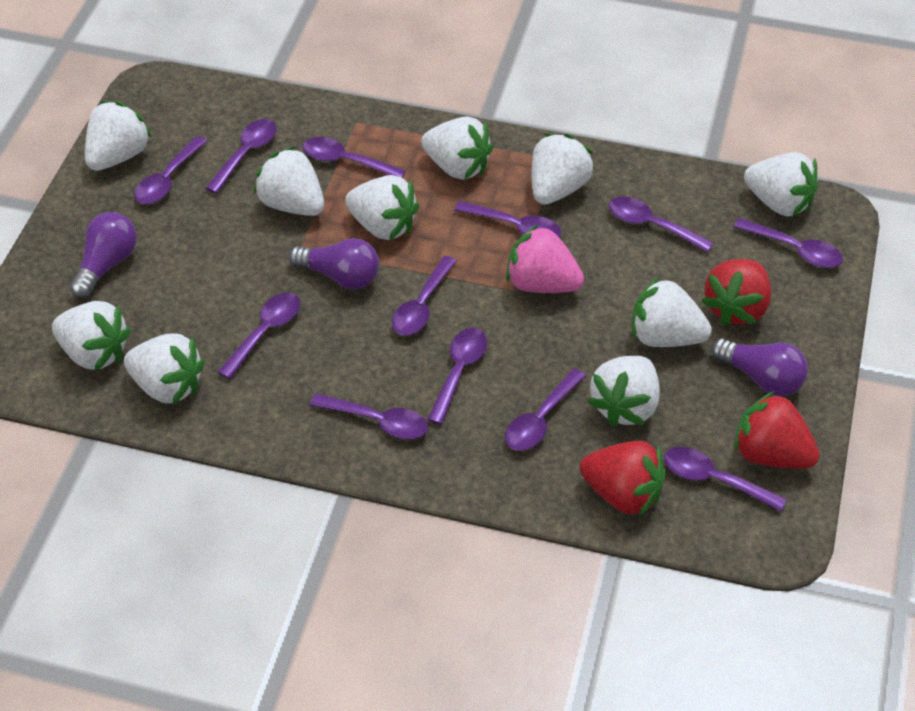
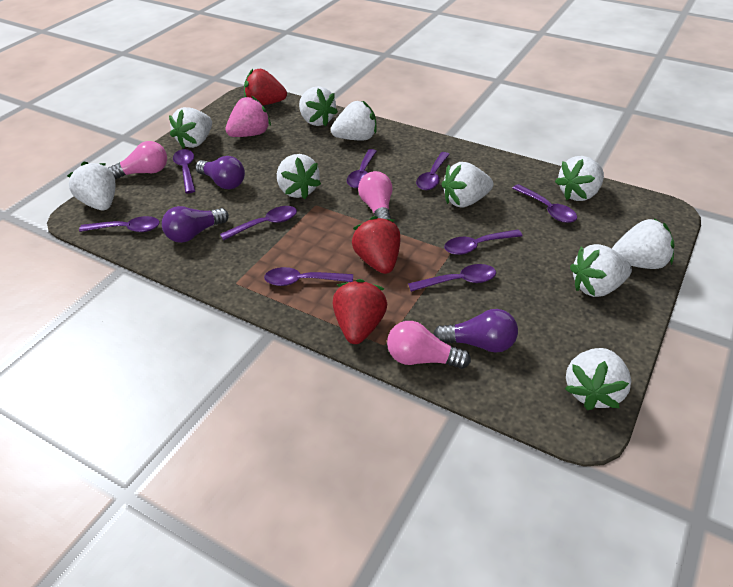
pink light bulb: none = 0 -> [108,141,167,180] [358,171,392,219] [387,321,471,369] = 3
purple spoon: [134,136,207,204] [206,119,277,194] [218,293,300,379] [302,137,406,178] [310,393,428,439] [392,256,457,336] [427,328,487,425] [454,201,561,237] [505,368,586,451] [609,196,713,252] [664,447,787,512] [734,218,843,268] = 12 -> [79,216,160,232] [173,149,195,193] [220,206,297,240] [264,267,353,286] [347,149,377,188] [408,264,496,292] [416,152,450,190] [444,229,522,255] [512,184,577,223] = 9

